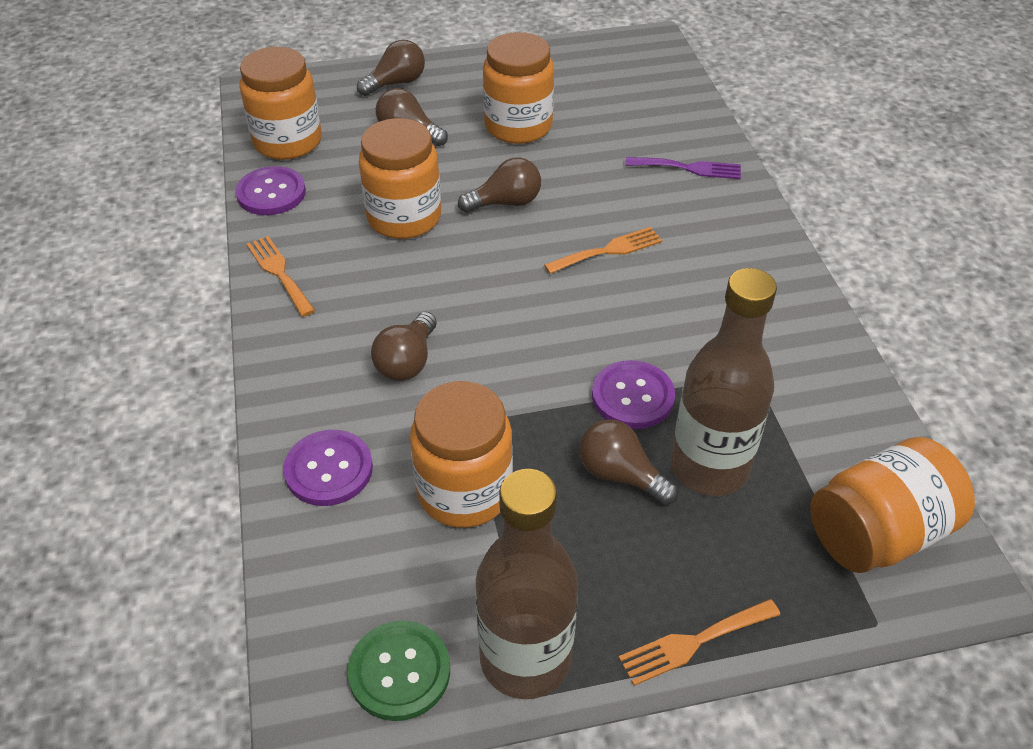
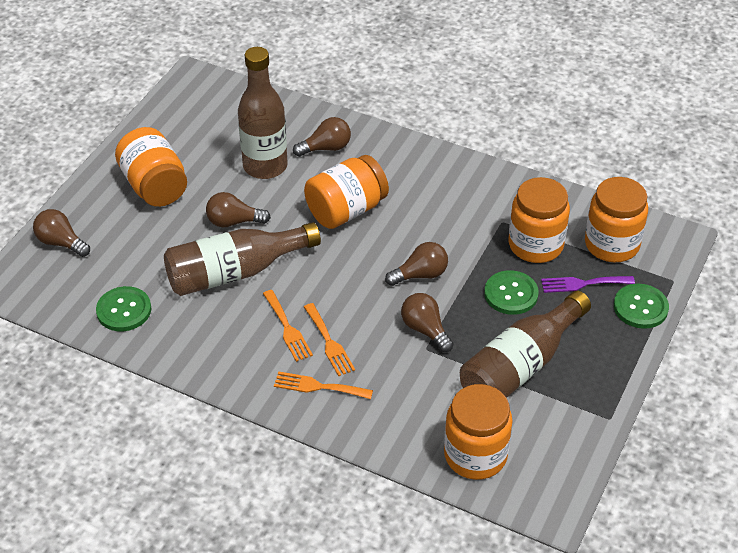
brown bottle: [476,469,578,699] [671,268,777,496] = 2 -> [164,222,321,296] [238,47,288,179] [460,291,591,398] = 3
green button: [348,621,450,721] = 1 -> [96,286,151,331] [484,270,539,315] [614,284,669,329] = 3
purple button: [236,166,306,215] [283,430,373,506] [592,360,675,429] = 3 -> none = 0

